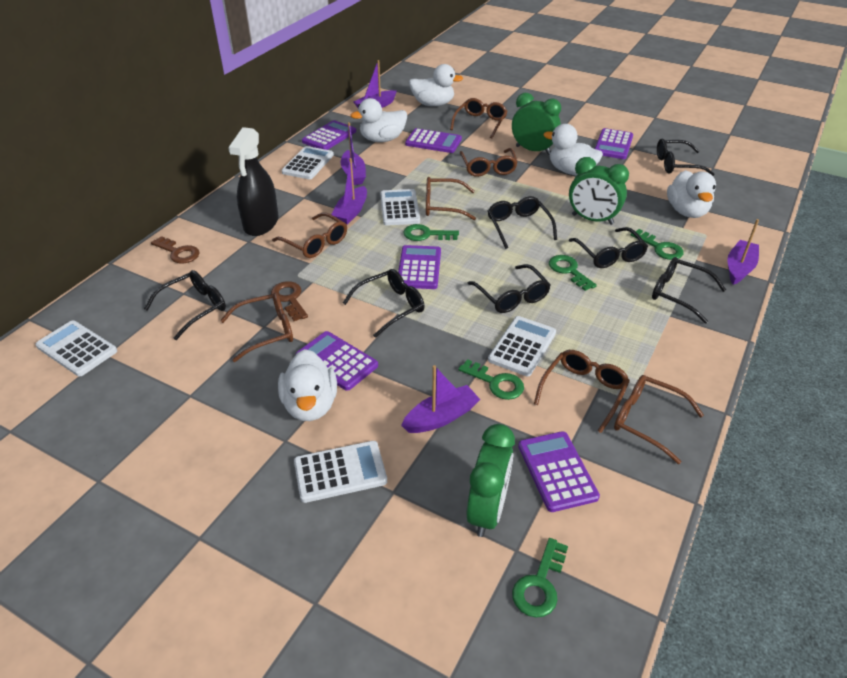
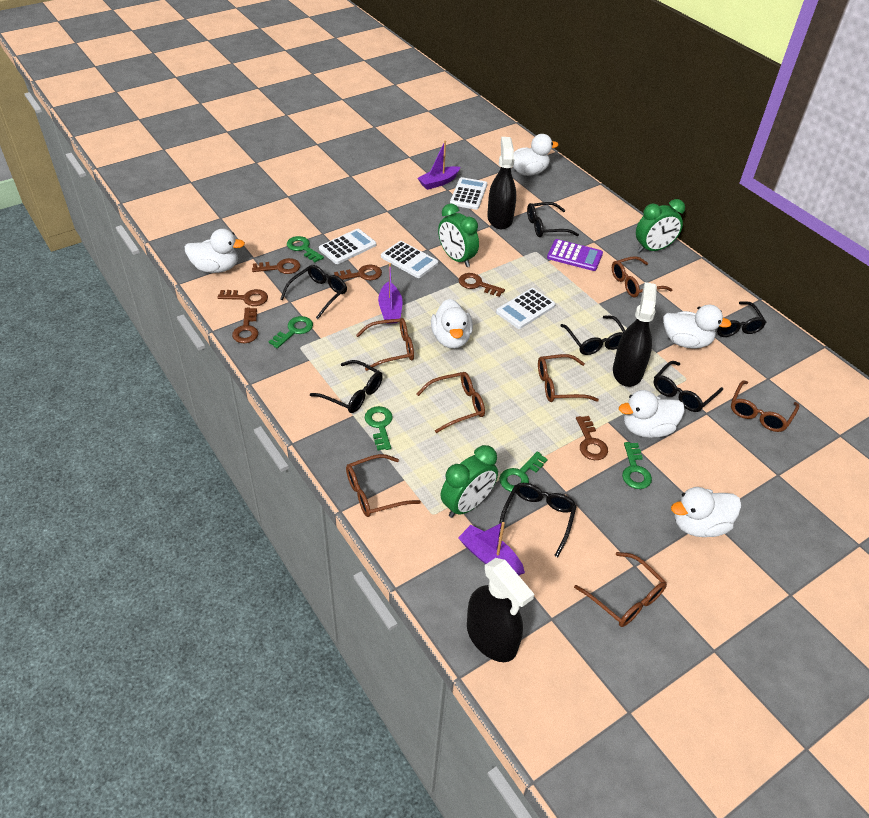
black spray bottle: [228,127,278,236] = 1 -> [467,558,534,662] [487,137,516,229] [613,282,657,387] = 3
brown key: [151,236,199,264] [271,281,308,321] = 2 -> [217,289,268,306] [232,308,258,343] [252,258,300,274] [334,265,382,280] [459,273,505,297] [576,416,608,460] = 6
purple boat: [331,158,367,224] [341,122,366,185] [353,60,397,108] [401,365,480,433] [727,219,759,285] = 5 -> [378,263,402,324] [418,140,460,190] [458,522,525,575] = 3
purple calculator: [296,331,378,391] [302,120,356,150] [398,245,441,289] [405,128,462,153] [518,431,600,512] [595,128,633,159] = 6 -> [547,239,603,271] = 1
white calculator: [35,320,117,376] [282,146,334,180] [294,441,387,503] [380,189,420,226] [488,316,556,376] = 5 -> [319,229,376,264] [381,241,438,278] [450,177,487,210] [496,288,556,329] = 4
white duck: [278,349,337,421] [350,98,407,142] [409,64,463,106] [543,124,603,175] [667,170,716,218] = 5 -> [185,229,245,273] [431,299,473,349] [513,134,559,176] [619,390,685,438] [663,305,732,349] [671,487,741,537] = 6

